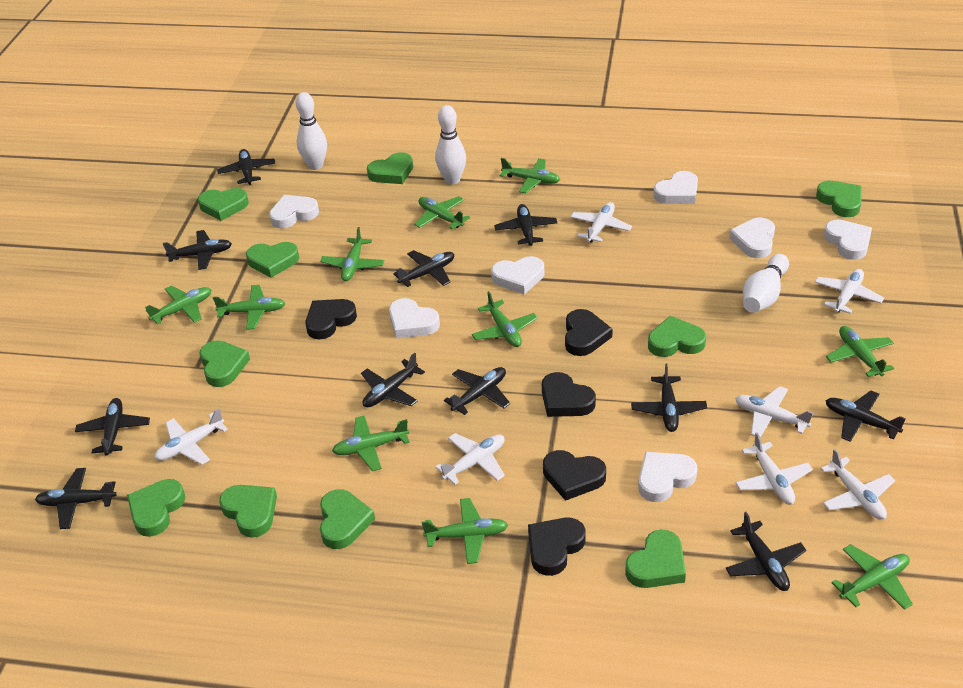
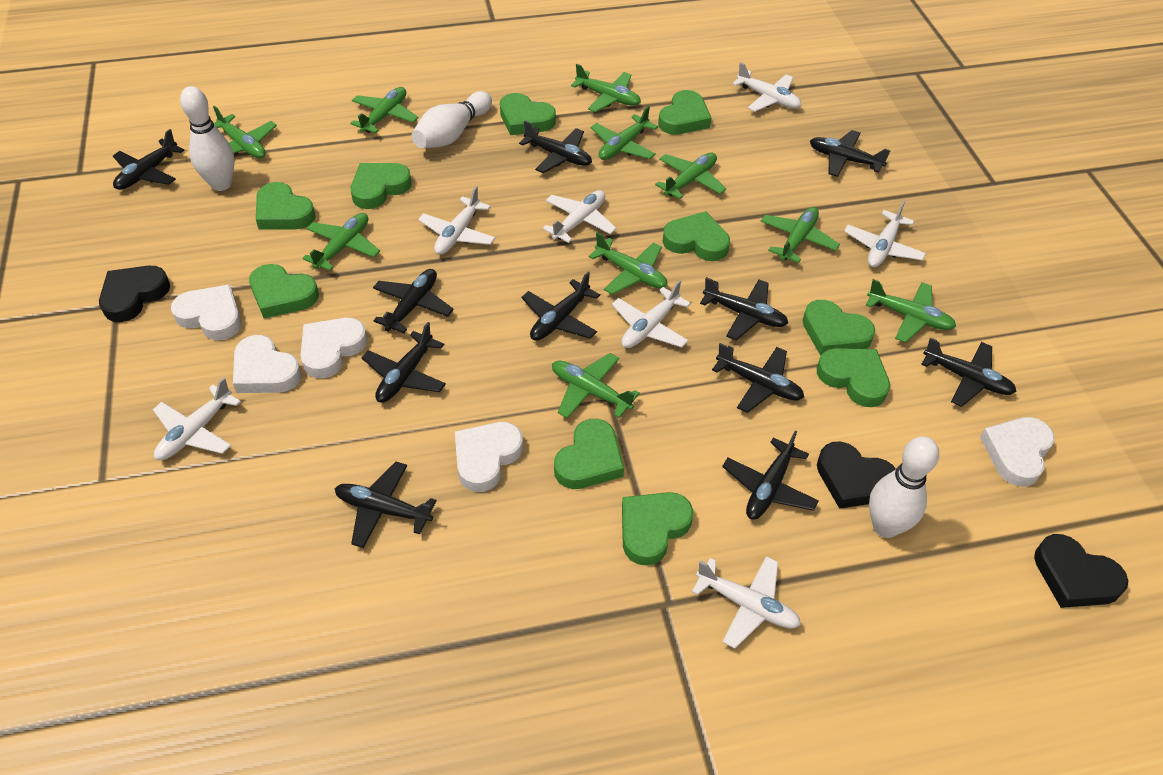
black heart: [305,299,357,339] [528,518,586,576] [542,372,596,417] [543,450,606,501] [565,309,613,356] = 5 -> [99,266,170,322] [817,441,896,509] [1034,534,1128,608] = 3
white heart: [269,195,319,228] [389,298,440,338] [491,256,544,294] [638,452,697,502] [653,171,698,204] [729,218,775,258] [824,219,872,260] = 7 -> [171,284,242,340] [233,335,302,393] [300,318,368,378] [455,422,523,492] [980,417,1055,487] = 5

